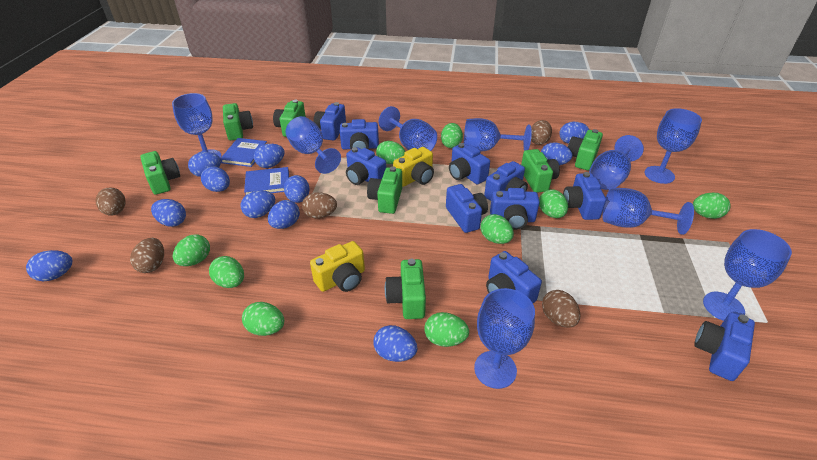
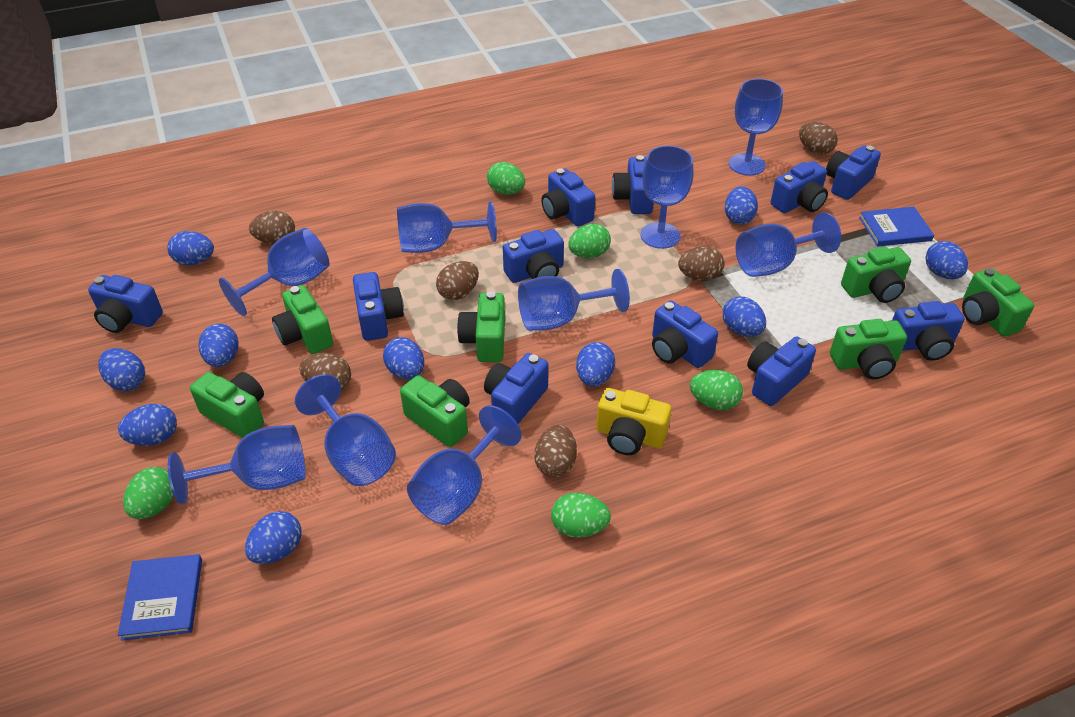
blue camera: [313,102,346,141] [340,119,379,150] [346,147,386,185] [446,184,488,233] [449,143,490,184] [484,161,528,201] [486,251,542,303] [490,188,540,230] [563,172,606,220] [694,312,755,381] = 10 -> [88,275,163,333] [353,272,404,341] [484,353,549,424] [503,229,564,283] [541,168,595,227] [612,155,654,214] [652,301,718,368] [747,336,816,406] [771,161,828,213] [826,145,881,200] [892,301,965,361] = 11
blue egg: [26,250,72,281] [151,199,186,227] [188,152,221,177] [201,166,230,192] [241,190,275,218] [254,144,285,168] [268,200,300,229] [284,175,310,203] [373,325,417,362] [541,142,572,166] [559,122,589,144] = 11 -> [99,348,145,391] [118,404,177,446] [167,231,214,265] [199,324,239,367] [245,511,302,564] [383,337,424,380] [576,342,615,386] [722,297,766,337] [725,186,758,225] [926,241,968,279] = 10
brown egg: [96,187,126,216] [130,238,164,273] [302,192,337,218] [531,120,552,145] [542,290,580,327] = 5 -> [249,211,295,244] [299,353,351,390] [436,261,479,300] [534,425,577,477] [678,246,725,281] [799,122,838,155] = 6
green egg: [173,234,210,266] [209,256,244,288] [242,302,284,336] [376,141,405,164] [424,312,469,347] [441,123,463,148] [481,214,514,244] [539,189,568,218] [693,192,731,219] = 9 -> [123,467,174,519] [487,162,525,195] [551,493,611,538] [568,224,611,258] [690,370,743,410] = 5
yellow camera: [310,241,365,292] [393,147,434,187] = 2 -> [596,388,671,455] = 1

